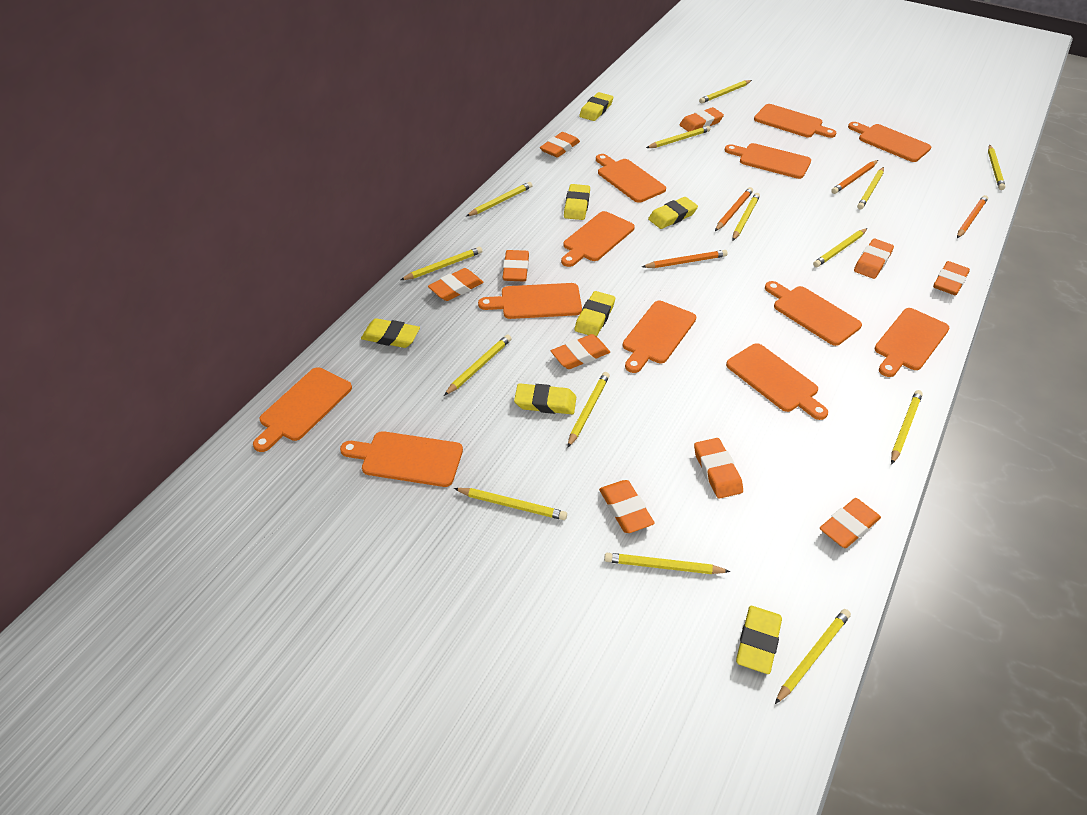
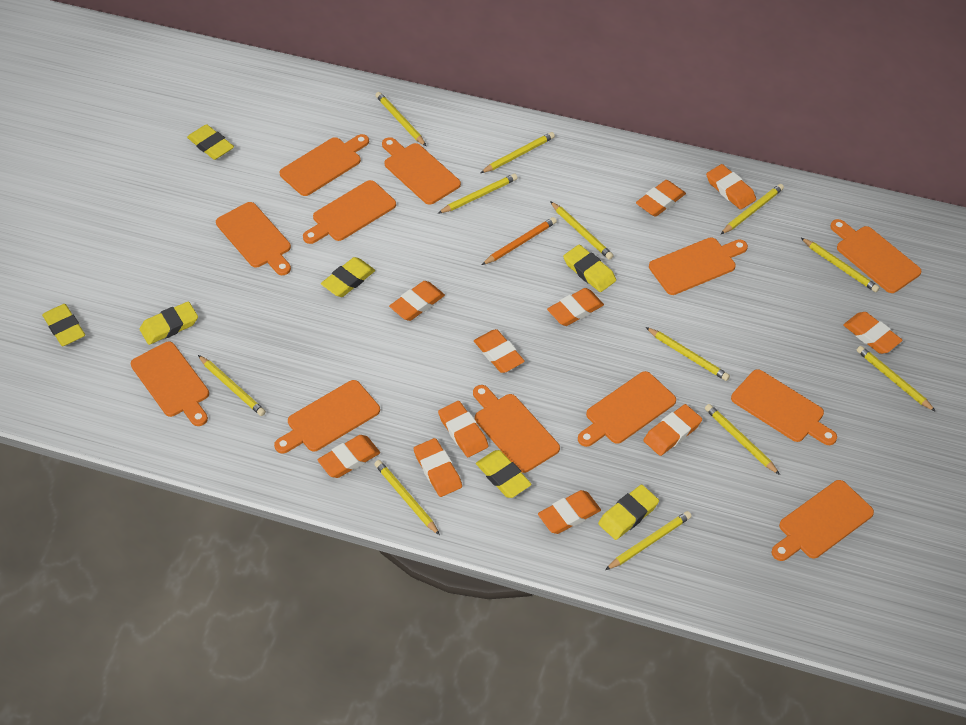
orange eraser: [428,268,484,301] [502,250,529,282] [540,132,580,158] [551,334,610,369] [599,480,655,533] [679,107,724,132] [694,438,743,499] [820,498,881,548] [854,239,894,279] [933,261,970,295] = 10 -> [317,435,380,478] [389,281,445,321] [414,438,462,497] [438,401,489,457] [474,329,525,373] [538,490,601,534] [547,288,604,326] [636,180,686,217] [643,404,702,456] [706,164,756,210] [843,312,903,354] = 11
orange pencil: [642,250,728,268] [715,187,753,231] [831,160,878,194] [957,195,988,238] = 4 -> [482,217,557,265] = 1
yellow pencil: [401,247,482,280] [444,334,512,396] [454,488,567,520] [466,182,533,216] [567,372,610,448] [604,553,731,574] [646,126,711,148] [699,80,752,103] [732,193,760,241] [775,609,851,704] [813,228,868,267] [857,167,884,209] [891,390,923,464] [988,144,1005,190] = 14 -> [198,355,266,416] [375,92,426,146] [375,460,440,535] [438,174,517,214] [480,132,555,173] [550,201,613,260] [605,511,692,570] [646,327,730,381] [705,404,780,475] [720,184,784,235] [801,238,880,292] [857,346,936,412] = 12

